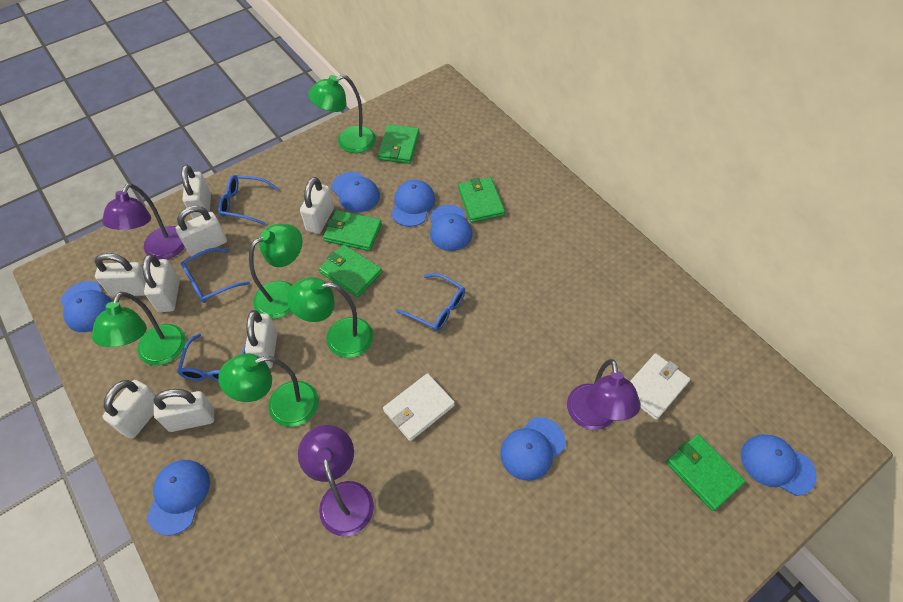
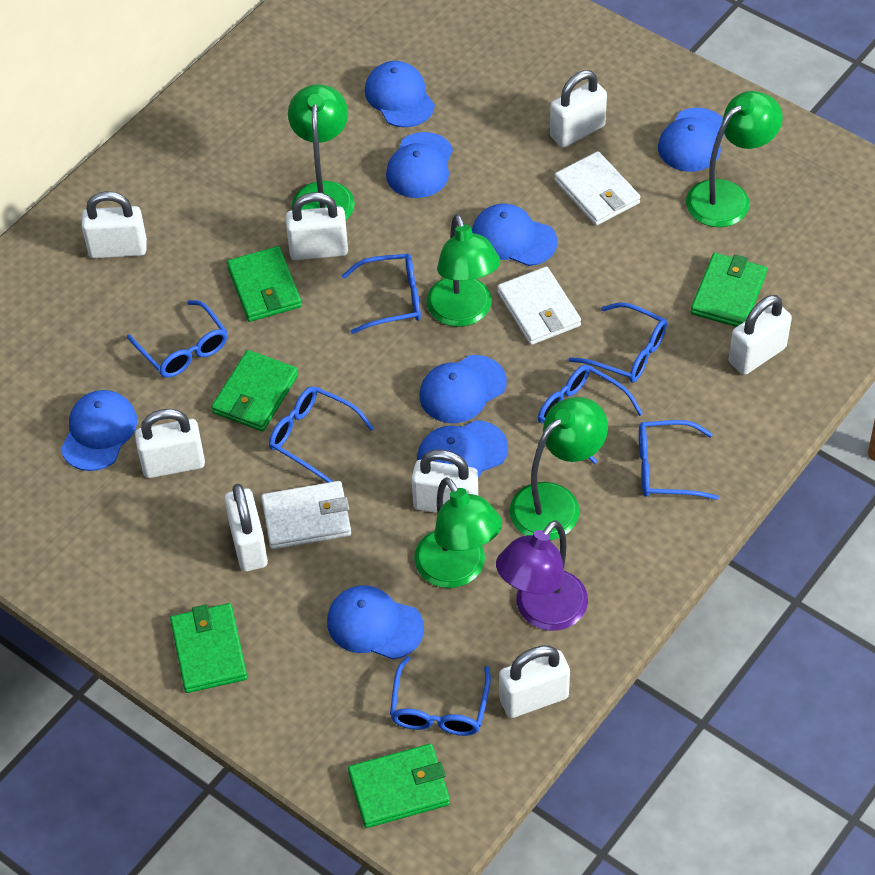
blue cap: [60,281,112,332] [147,460,210,535] [331,172,380,212] [391,180,435,227] [430,205,472,251] [500,417,566,481] [741,434,817,496] = 7 -> [61,390,137,471] [327,585,424,660] [365,61,435,127] [386,132,453,198] [417,420,508,477] [419,355,507,423] [472,204,557,266] [658,108,725,172] = 8
blue glasses: [177,333,246,382] [181,248,250,303] [218,175,278,225] [396,273,465,331] = 4 -> [127,300,228,378] [269,386,374,483] [342,254,421,334] [390,656,491,736] [538,365,643,464] [569,302,667,383] [639,420,719,500] = 7
purple lamp: [102,183,185,259] [298,425,374,536] [567,359,641,430] = 3 -> [496,520,588,631] = 1
white wallet: [383,373,455,441] [630,353,690,420] = 2 -> [261,481,351,549] [497,266,581,345] [554,151,640,226] = 3

